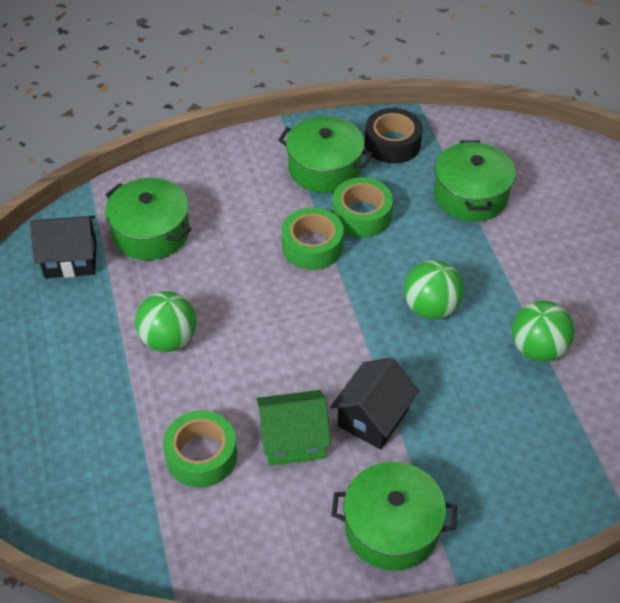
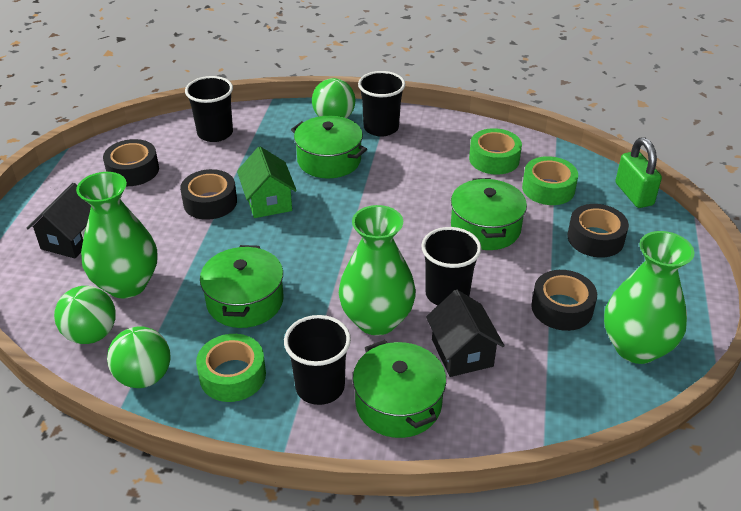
black cup: none = 0 -> [185,76,233,142] [284,315,351,405] [358,71,405,137] [421,227,482,306] = 4
black tape: [365,108,423,164] = 1 -> [103,139,159,186] [180,169,237,220] [531,270,597,331] [568,204,629,258] = 4
green padlock: none = 0 -> [615,137,662,208] = 1
green vase: none = 0 -> [76,172,157,299] [339,205,416,335] [604,231,694,364] = 3

